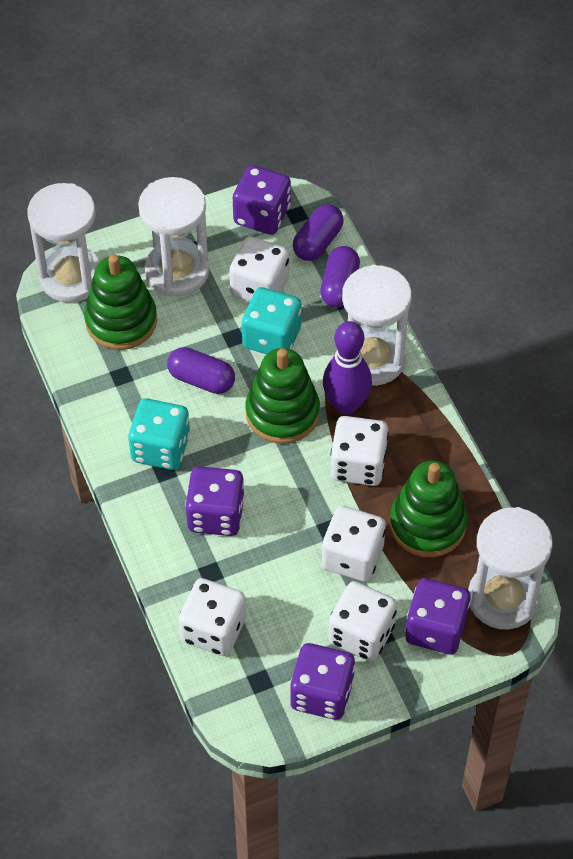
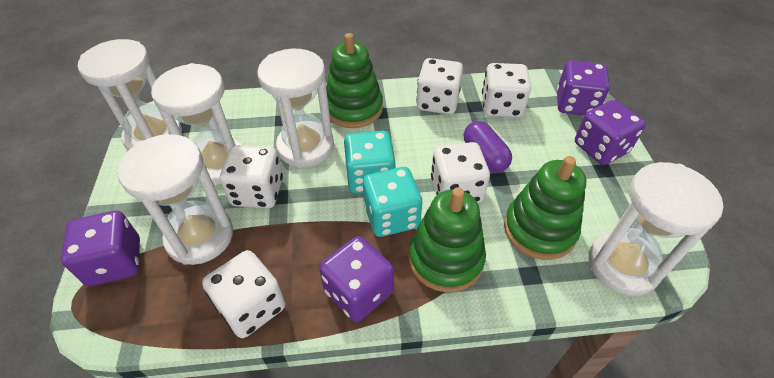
purple bowling pin: [323,321,372,415] = 1 -> none = 0
purple capsule: [167,347,235,394] [293,204,344,261] [320,246,360,308] = 3 -> [464,121,512,172] = 1
white hourglass: [28,183,101,303] [138,177,209,297] [342,265,412,386] [468,507,553,629] = 4 -> [78,39,182,150] [117,134,233,265] [151,63,243,185] [257,49,334,168] [589,162,723,296] = 5

